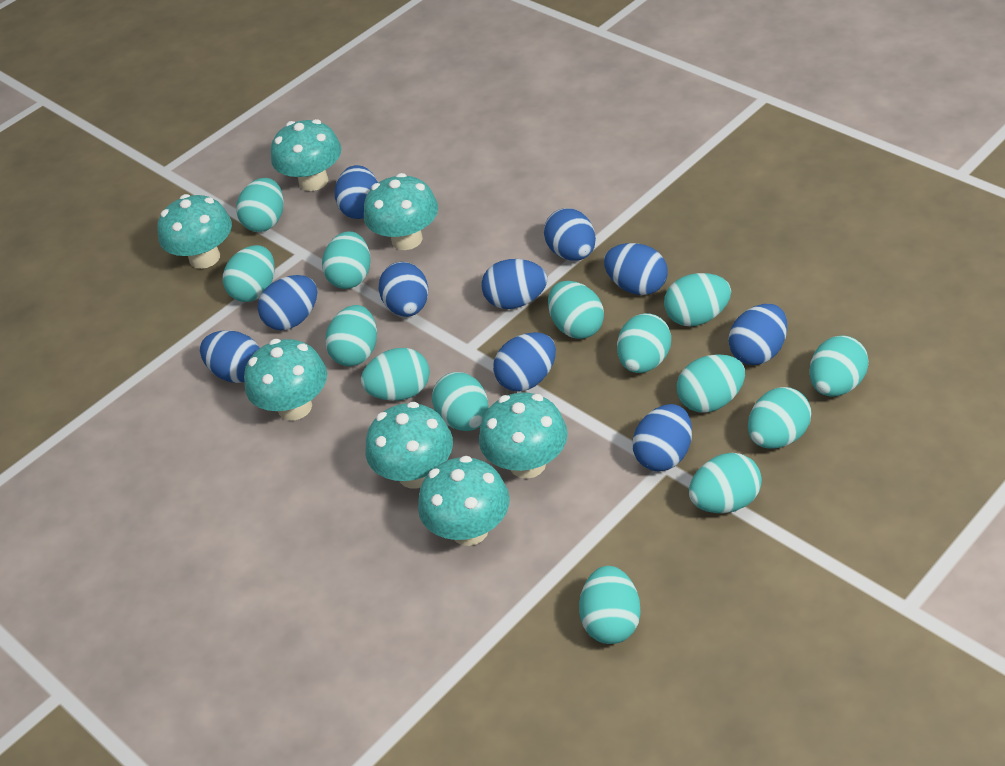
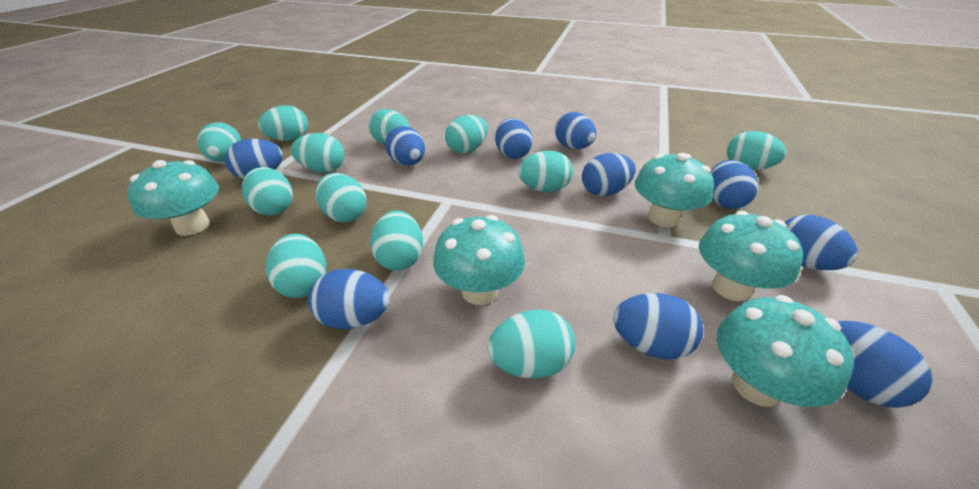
turquoise egg: [223,245,275,302] [236,178,284,232] [322,231,371,289] [325,305,377,366] [361,348,430,401] [432,372,489,431] [548,281,604,339] [579,566,641,644] [617,313,671,373] [664,273,731,326] [677,354,745,413] [689,453,762,513] [748,387,812,449] [809,335,869,396] = 14 -> [197,122,241,162] [242,167,293,216] [258,105,308,141] [266,233,327,298] [291,133,344,173] [316,173,366,222] [368,109,410,144] [370,211,423,271] [445,115,488,153] [487,309,575,378] [518,151,573,192] [727,131,786,170] = 12
turquoise mushroom: [158,194,232,269] [244,339,327,420] [271,119,342,191] [364,173,438,250] [366,402,453,489] [418,456,510,546] [479,392,568,479] = 7 -> [127,160,219,236] [433,215,525,305] [635,153,714,227] [699,211,803,302] [716,295,854,407] = 5

